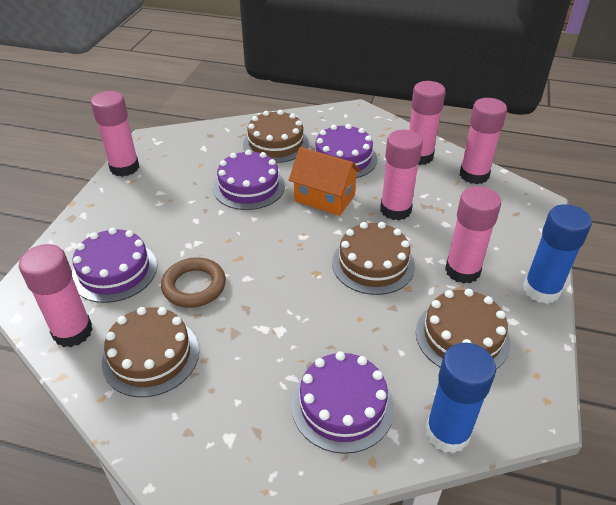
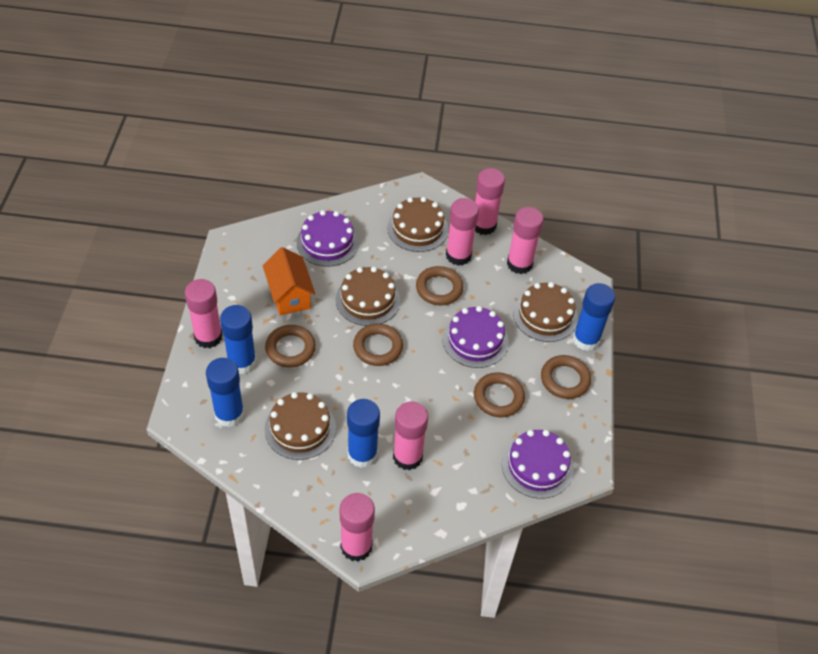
blue glue stick: [426,343,496,454] [523,204,592,304] = 2 -> [206,358,244,427] [220,305,256,374] [347,399,380,468] [573,283,615,351] = 4
brown ring: [161,257,226,308] = 1 -> [265,325,316,368] [353,323,403,366] [416,266,463,305] [474,372,525,417] [541,355,591,399] = 5
purple cake: [72,228,157,303] [213,150,285,210] [291,351,394,454] [313,124,377,178] = 4 -> [296,210,359,267] [443,306,509,368] [502,430,574,499] = 3

